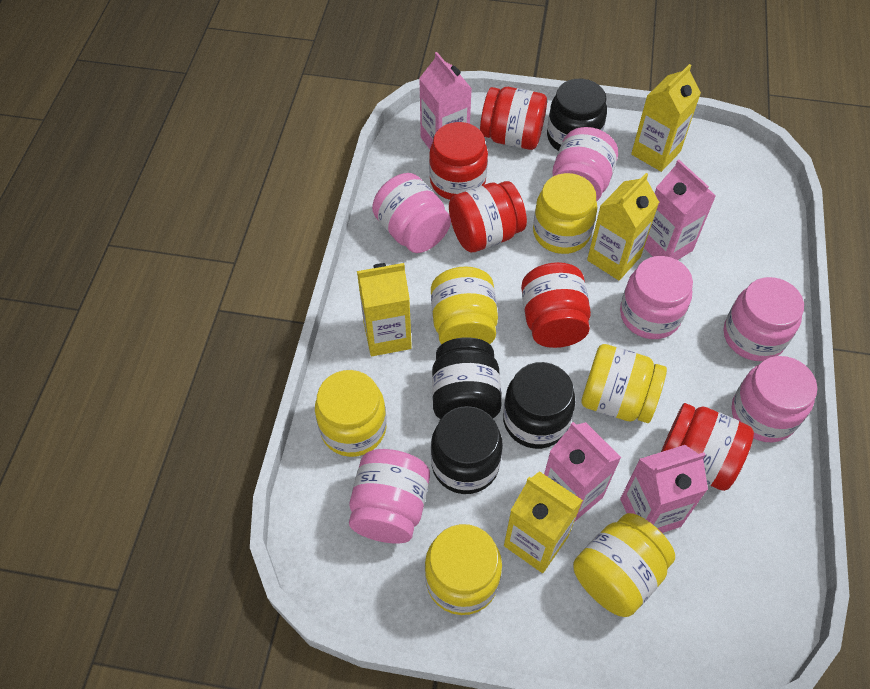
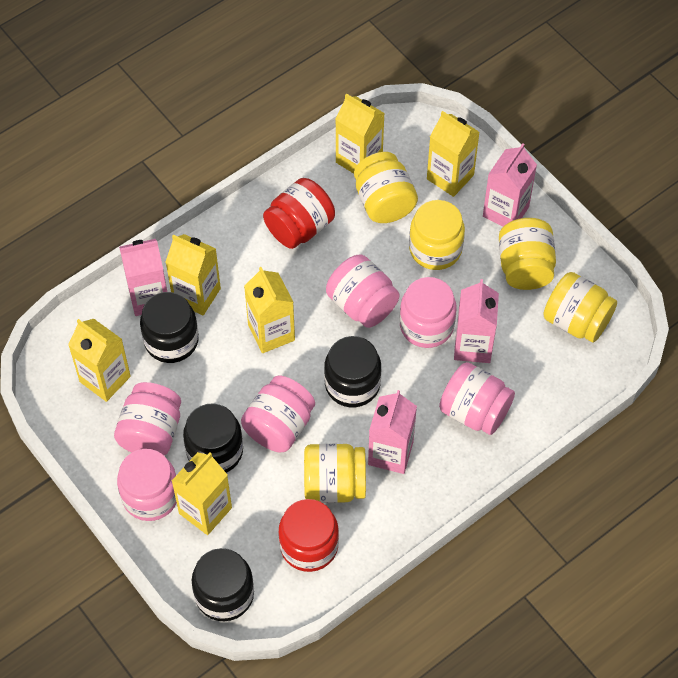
red jar: [429,122,488,200] [449,181,527,252] [480,87,547,150] [521,262,591,348] [661,403,754,491] = 5 -> [263,178,335,249] [279,499,339,572] = 2
yellow carton: [357,263,412,356] [504,471,583,573] [587,173,659,280] [631,64,701,172] = 4 -> [68,319,131,402] [166,234,221,315] [172,452,232,535] [244,267,295,353] [335,93,385,173] [427,111,480,197] = 6
yellow jar: [315,370,387,457] [425,524,502,615] [431,266,498,344] [533,173,597,254] [573,513,675,617] [581,344,667,423] = 6 -> [304,444,366,503] [354,152,418,223] [409,200,465,270] [499,218,556,290] [543,272,617,343] = 5

